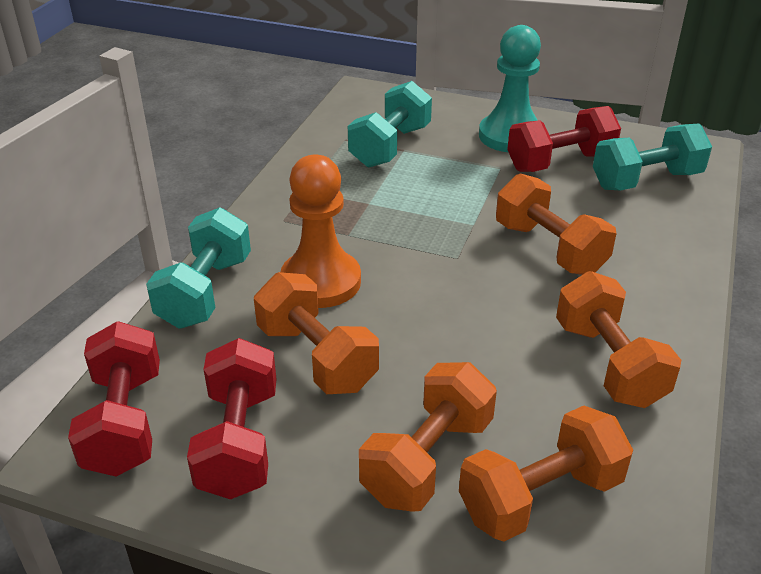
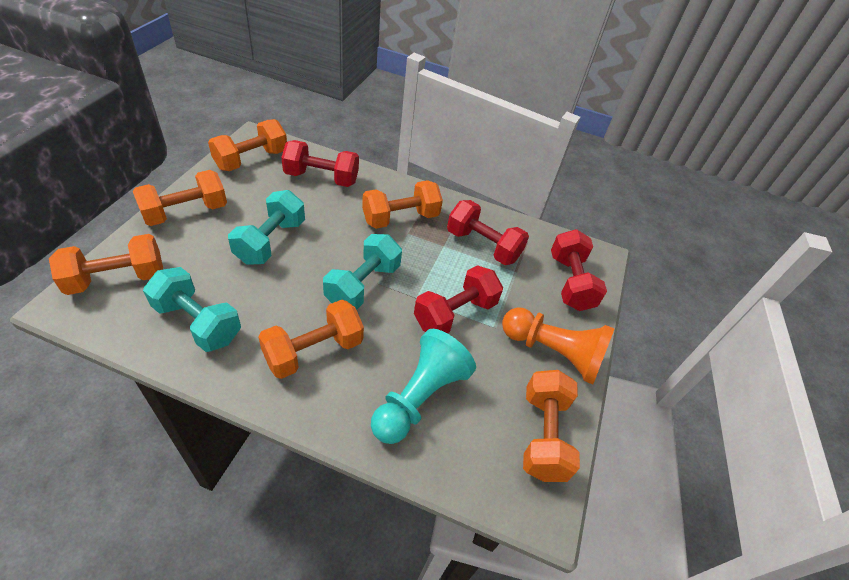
orange dumbbell: [254,272,379,394] [359,362,497,512] [459,406,633,542] [496,173,617,275] [556,271,681,408] = 5 -> [49,234,163,295] [133,170,227,226] [208,119,287,171] [258,300,364,379] [362,180,443,229] [523,370,580,482] = 6
red dumbbell: [68,321,160,477] [187,338,277,500] [507,106,621,172] = 3 -> [281,140,359,187] [414,265,503,333] [447,200,529,265] [551,229,607,311] = 4

